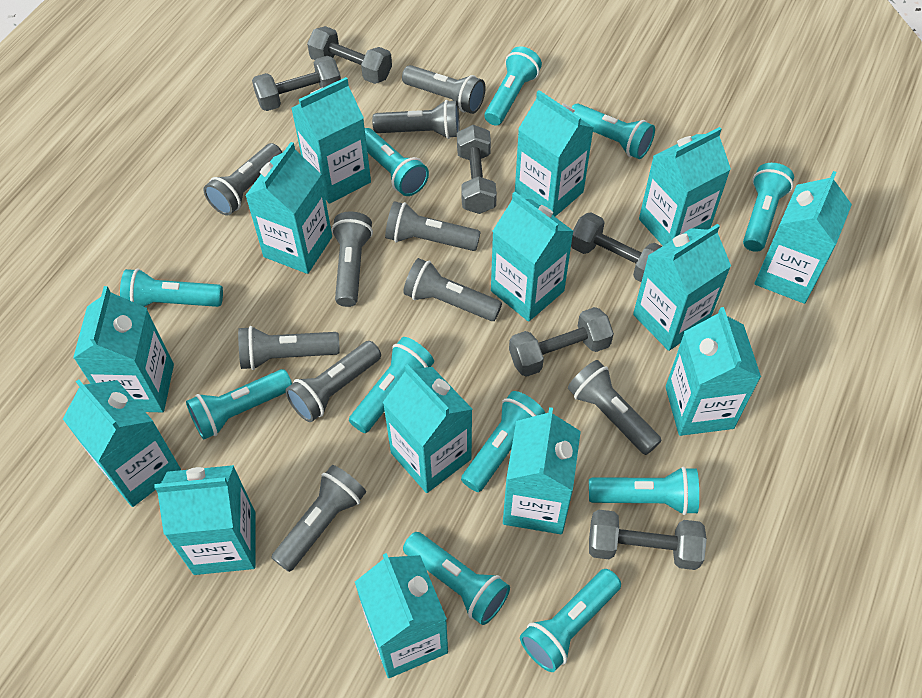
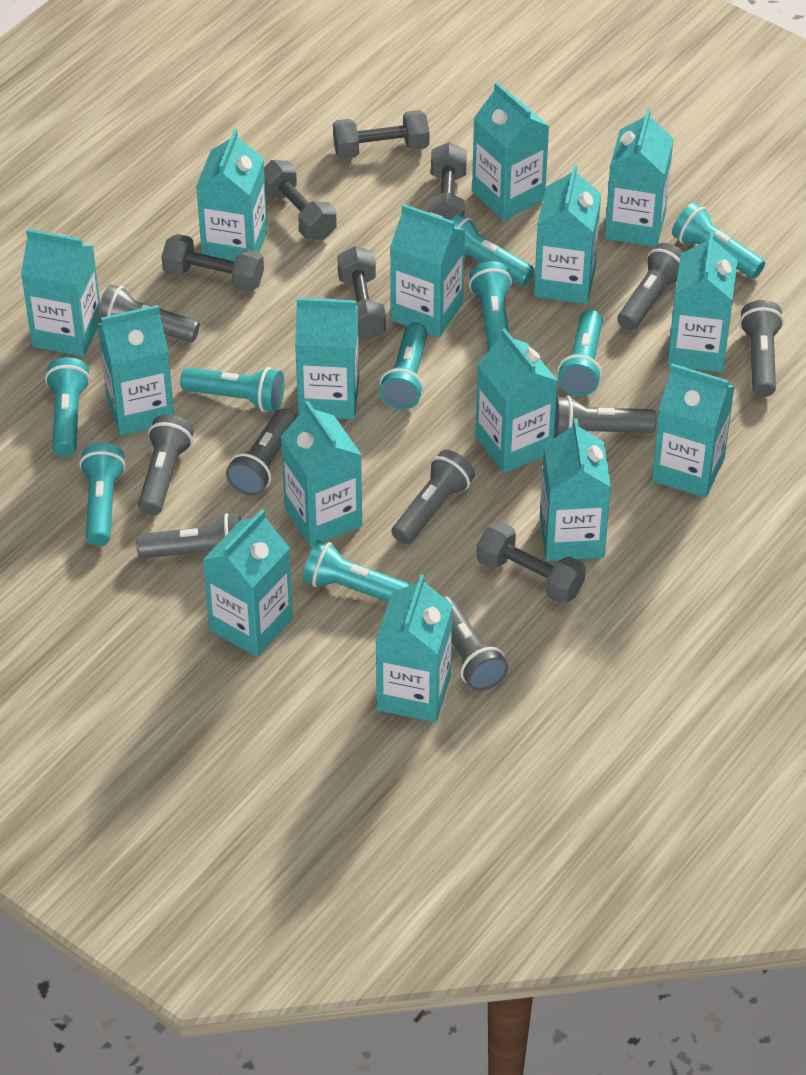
grey flashlight: [203,143,282,215] [238,326,340,370] [271,465,366,572] [285,341,381,422] [332,211,373,307] [372,100,460,139] [385,201,481,251] [402,65,485,114] [403,258,502,321] [568,360,662,455] = 10 -> [98,284,200,342] [136,513,241,559] [138,415,194,516] [226,408,296,496] [392,450,475,545] [442,596,509,691] [554,396,657,438] [618,243,683,330] [739,300,784,397] = 9
turquoise carton: [63,379,181,507] [73,286,174,412] [154,465,255,575] [245,142,332,274] [291,77,371,204] [355,553,448,678] [383,364,473,493] [491,192,573,322] [503,407,581,534] [515,90,594,217] [633,224,731,351] [639,127,731,246] [665,307,761,436] [754,171,852,304] = 14 -> [21,229,100,357] [98,305,174,436] [196,129,267,261] [203,509,293,657] [280,401,362,547] [295,298,359,419] [376,574,453,722] [390,204,465,338] [472,82,549,221] [475,328,558,473] [534,165,601,304] [540,418,611,561] [605,108,674,247] [652,363,735,498] [667,232,738,372] = 15
turquoise flashlight: [120,268,223,307] [186,369,292,440] [349,337,434,433] [365,128,429,196] [403,532,510,625] [461,391,545,492] [484,46,542,126] [520,569,621,672] [571,104,655,159] [589,466,699,515] [743,163,794,252] = 11 -> [45,357,90,457] [79,443,126,546] [180,367,284,412] [302,540,411,602] [379,323,427,409] [451,214,534,286] [469,261,512,351] [558,310,603,396] [672,203,765,278] = 9

